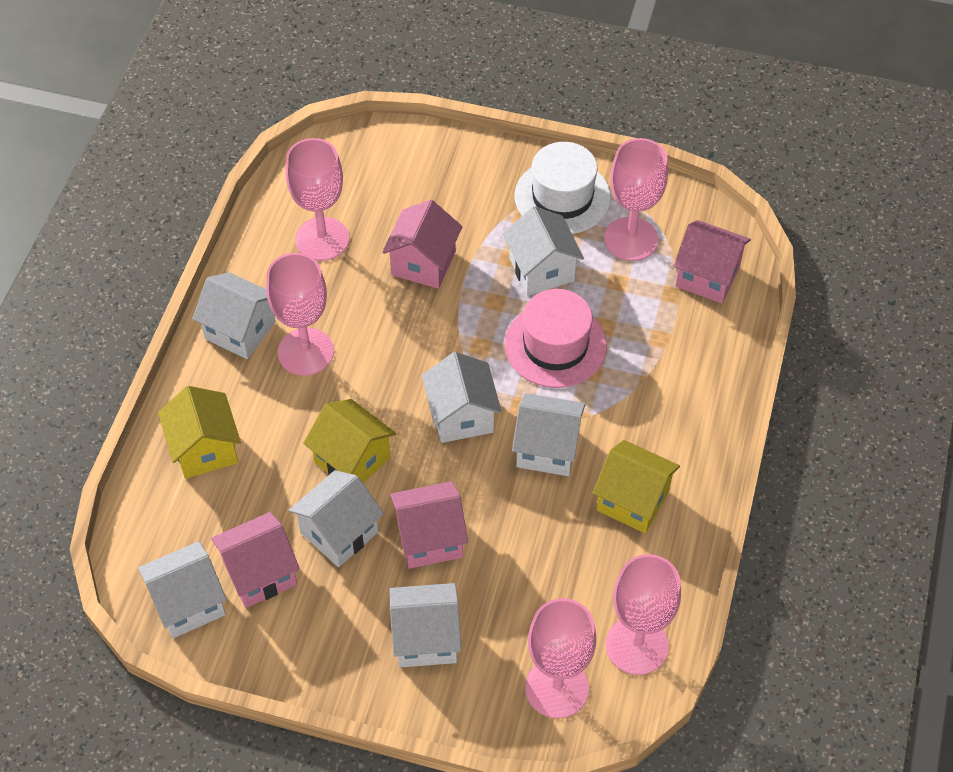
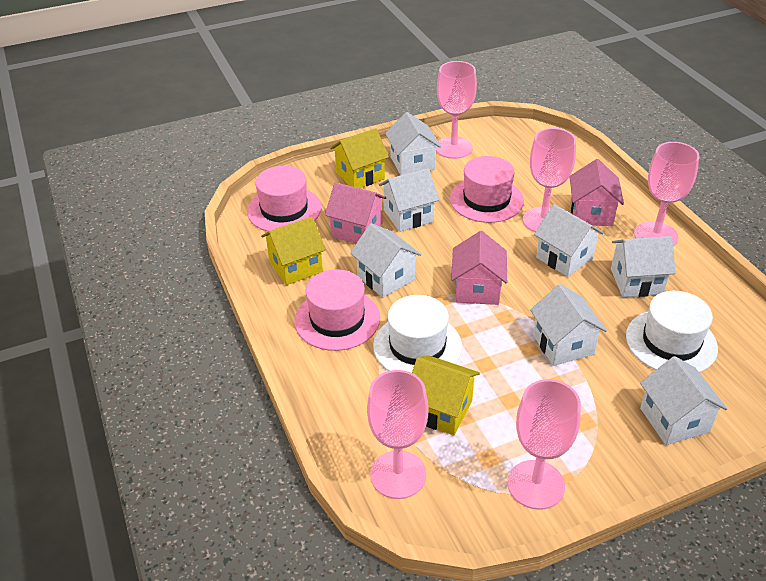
pink hat: [505,289,607,388] = 1 -> [247,166,321,232] [294,270,380,351] [450,156,524,223] = 3
pink house: [211,512,300,608] [382,200,462,289] [390,481,468,569] [674,220,751,303] = 4 -> [325,182,386,243] [451,231,507,305] [570,159,624,226] = 3
white hat: [515,142,611,234] = 1 -> [373,295,462,373] [626,291,718,373] = 2

